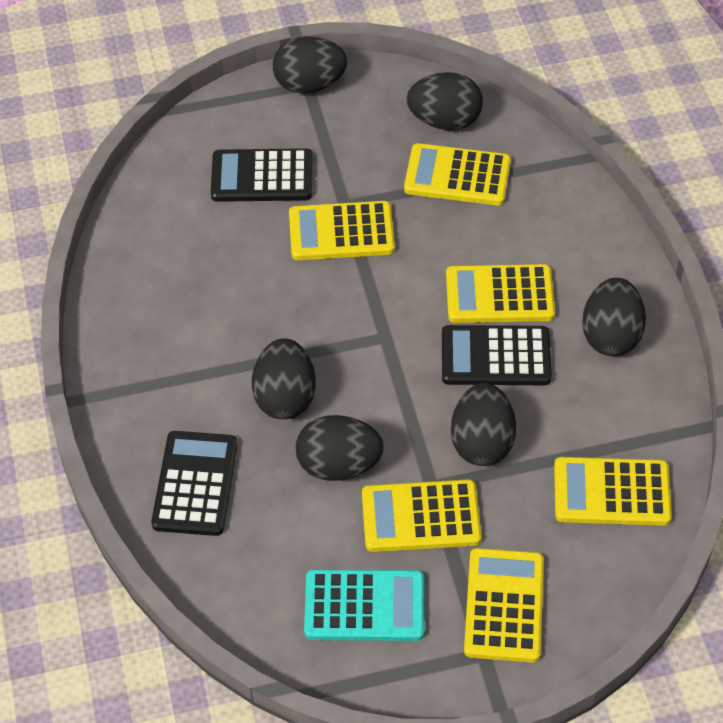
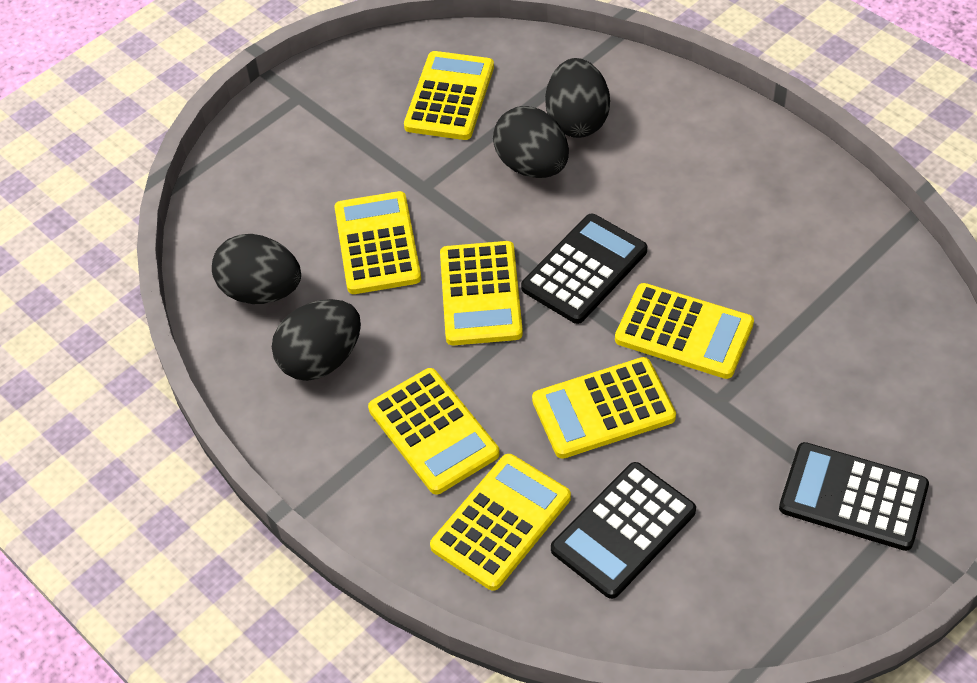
black egg: [252,338,316,419] [273,36,347,94] [296,415,384,481] [406,72,483,130] [451,383,516,466] [582,278,646,356] = 6 -> [212,234,301,304] [272,299,361,381] [493,106,569,178] [545,58,610,138] = 4
turquoise calculator: [304,569,424,641] = 1 -> none = 0
yellow calculator: [289,201,395,260] [362,479,482,552] [404,143,511,206] [446,264,555,323] [464,548,544,663] [554,457,672,526] = 6 -> [335,191,421,294] [368,368,500,494] [404,51,494,140] [430,454,571,591] [440,241,523,345] [532,357,676,459] [615,283,754,379] = 7

